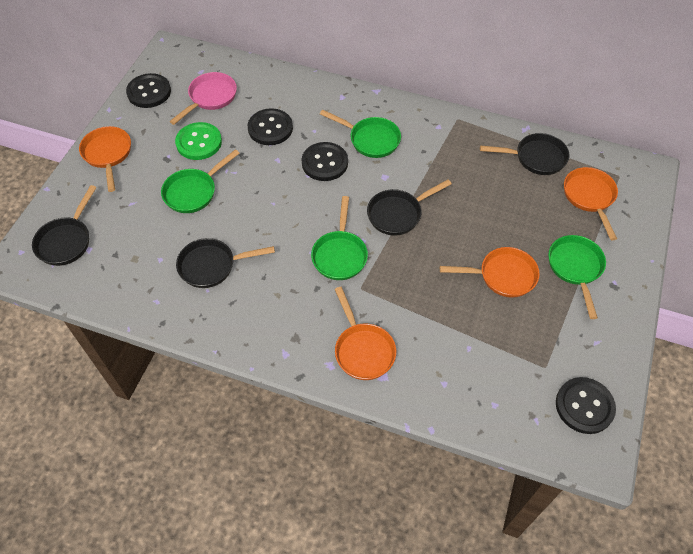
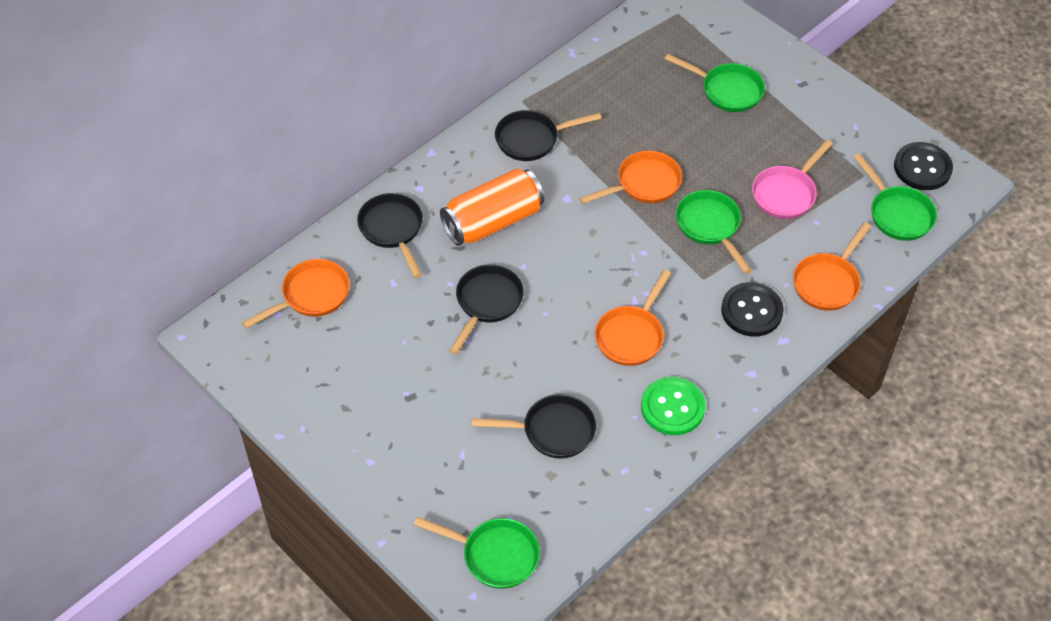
black button: [126,73,171,108] [248,108,293,145] [302,142,348,181] [556,377,616,434] = 4 -> [721,282,784,337] [894,142,953,190] = 2
orange can: none = 0 -> [440,168,544,246] = 1

